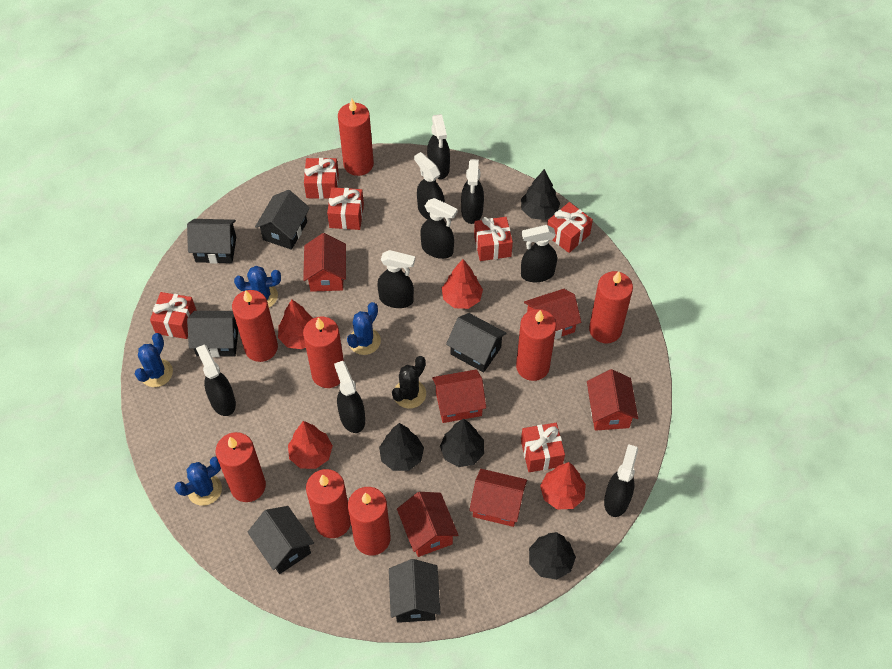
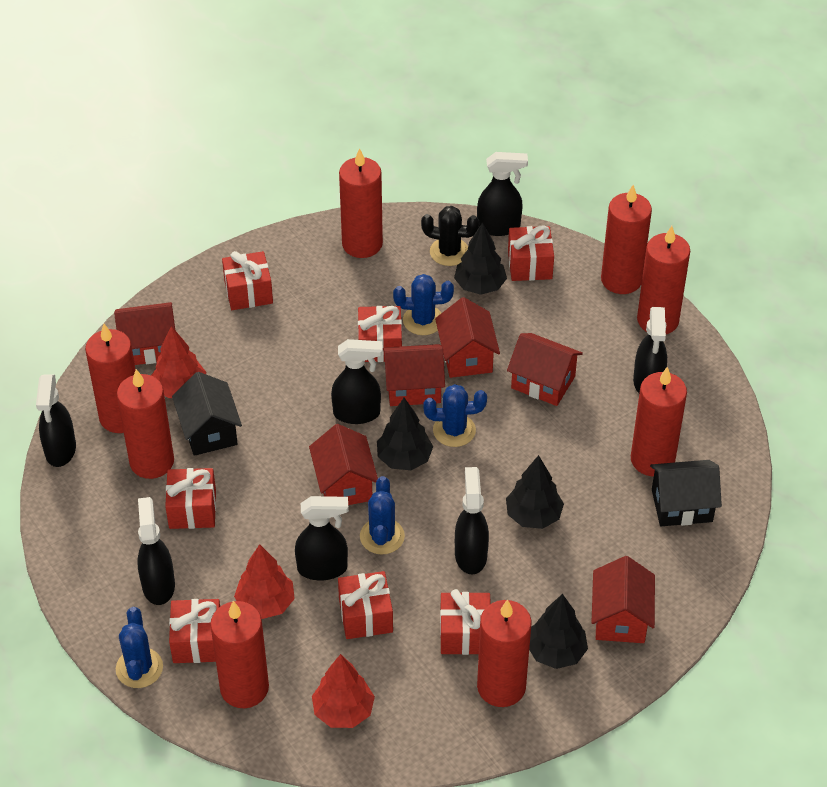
black house: [187,219,236,264] [187,311,238,357] [248,506,314,574] [255,190,310,250] [389,559,441,623] [446,313,507,372] = 6 -> [172,372,242,456] [650,460,722,526] = 2
black spray bottle: [196,345,236,416] [334,361,365,433] [377,250,415,308] [414,152,445,220] [420,198,458,259] [427,114,450,179] [461,159,484,224] [521,225,557,282] [604,444,638,517] = 9 -> [36,374,76,467] [138,497,175,605] [295,496,349,580] [331,339,383,424] [455,467,489,574] [477,152,528,236] [633,307,667,393] = 7
red gift: [150,292,197,339] [304,158,339,199] [327,187,364,230] [474,217,513,261] [521,423,565,472] [547,202,593,253] = 6 -> [165,468,216,529] [169,599,220,663] [222,251,273,310] [338,571,393,639] [358,306,402,362] [440,589,491,655] [508,225,554,281] = 7
red tree: [278,300,313,349] [288,421,333,469] [442,259,483,309] [540,462,586,510] = 4 -> [151,326,207,398] [234,544,295,619] [312,654,375,728] = 3

